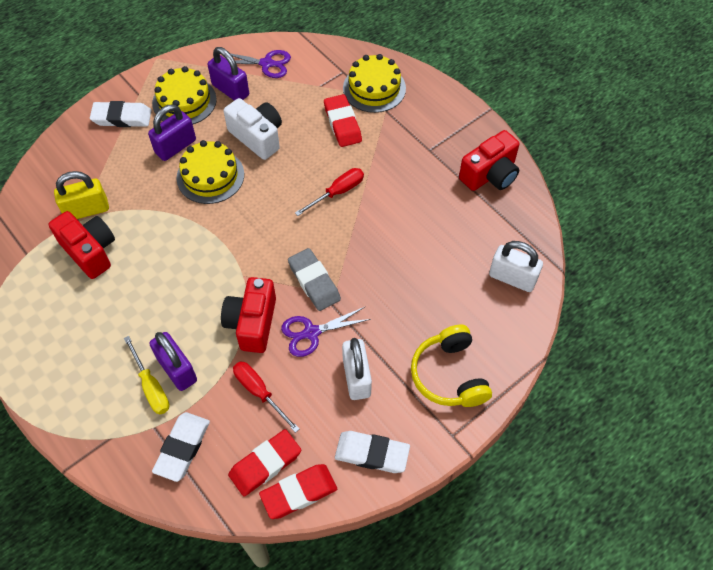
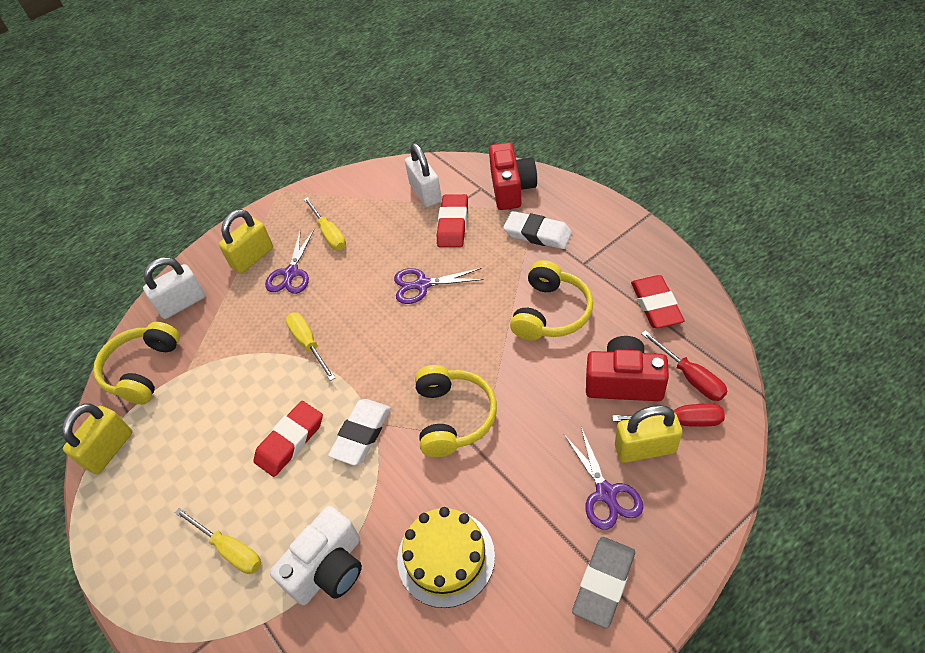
purple padlock: [148,104,196,161] [149,332,197,391] [208,47,249,101] = 3 -> none = 0
purple scissors: [230,50,291,78] [281,307,371,357] = 2 -> [265,229,314,294] [394,268,484,304] [564,427,643,530] = 3
red camera: [49,211,115,279] [221,277,276,353] [459,130,519,191] = 3 -> [489,142,537,210] [586,336,669,401] = 2
white eraser: [90,101,151,127] [152,412,210,482] [335,431,410,473] = 3 -> [328,399,391,465] [503,211,572,249] = 2
yellow cake: [152,66,217,124] [176,140,244,204] [343,54,406,113] = 3 -> [397,507,495,608] = 1
yellow headphones: [411,324,492,407] = 1 -> [93,322,180,404] [415,365,497,457] [510,260,593,340] = 3
yellow padlock: [54,171,109,219] = 1 -> [62,403,132,474] [219,209,273,274] [615,405,682,463] = 3
yellow screwdriver: [124,336,170,415] = 1 -> [175,508,261,574] [285,312,335,381] [304,197,346,250] = 3

